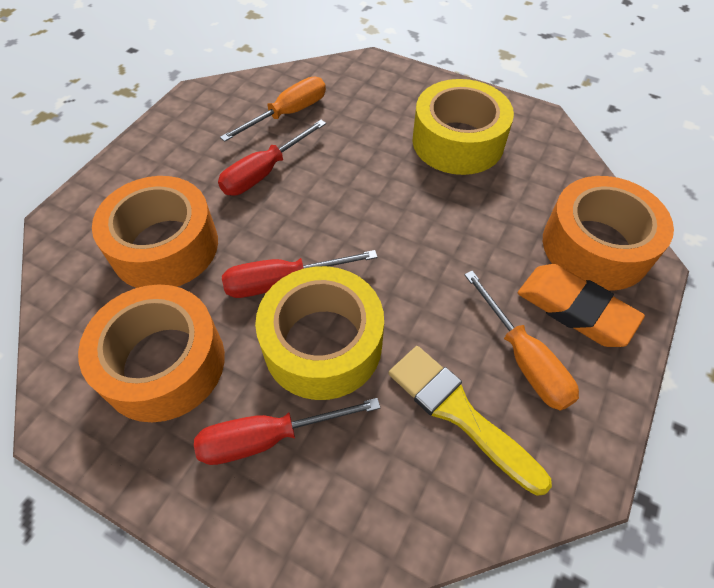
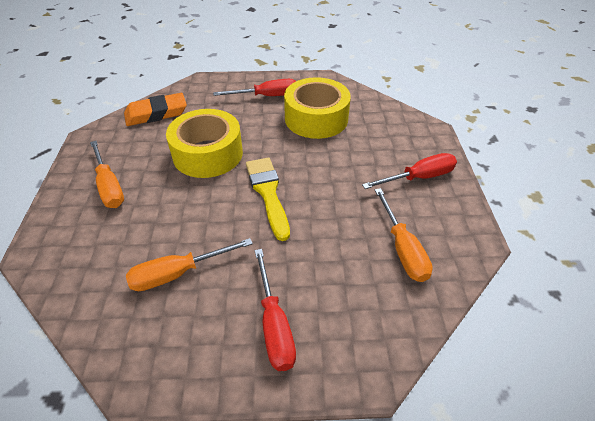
orange screwdriver: [220,77,326,142] [464,271,579,411] = 2 -> [90,141,124,208] [126,238,253,291] [375,188,433,282] = 3
orange tape: [78,284,225,422] [92,176,218,288] [543,176,674,291] = 3 -> none = 0

